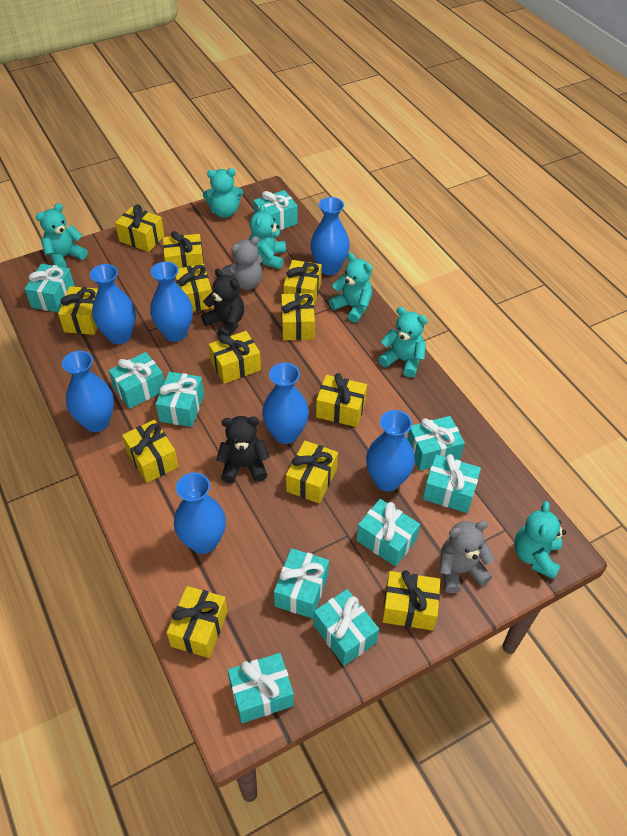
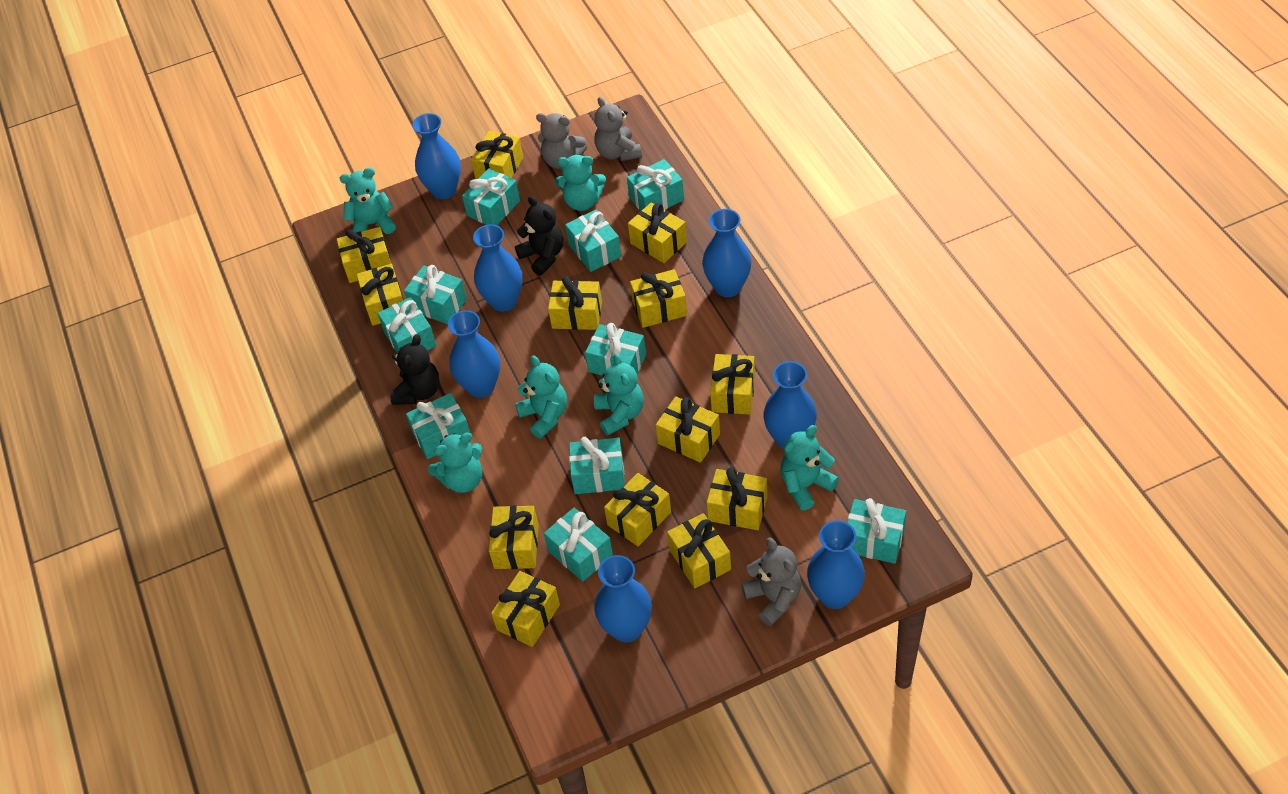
grey teddy bear: [222,236,262,290] [439,521,495,593] = 2 -> [536,113,587,169] [594,97,642,161] [741,538,801,626] = 3
yellow gift: [58,286,98,335] [115,205,165,252] [122,420,179,483] [163,231,204,268] [166,586,228,658] [175,264,214,312] [209,331,261,384] [281,293,315,340] [284,260,322,305] [286,440,338,504] [316,373,367,427] [382,570,440,630] = 12 -> [337,227,391,283] [356,264,404,326] [471,131,523,179] [489,505,539,569] [491,571,560,647] [548,276,602,330] [604,473,671,546] [628,202,687,263] [630,269,687,328] [656,396,720,463] [667,513,731,588] [707,467,767,530] [710,354,755,415] = 13

